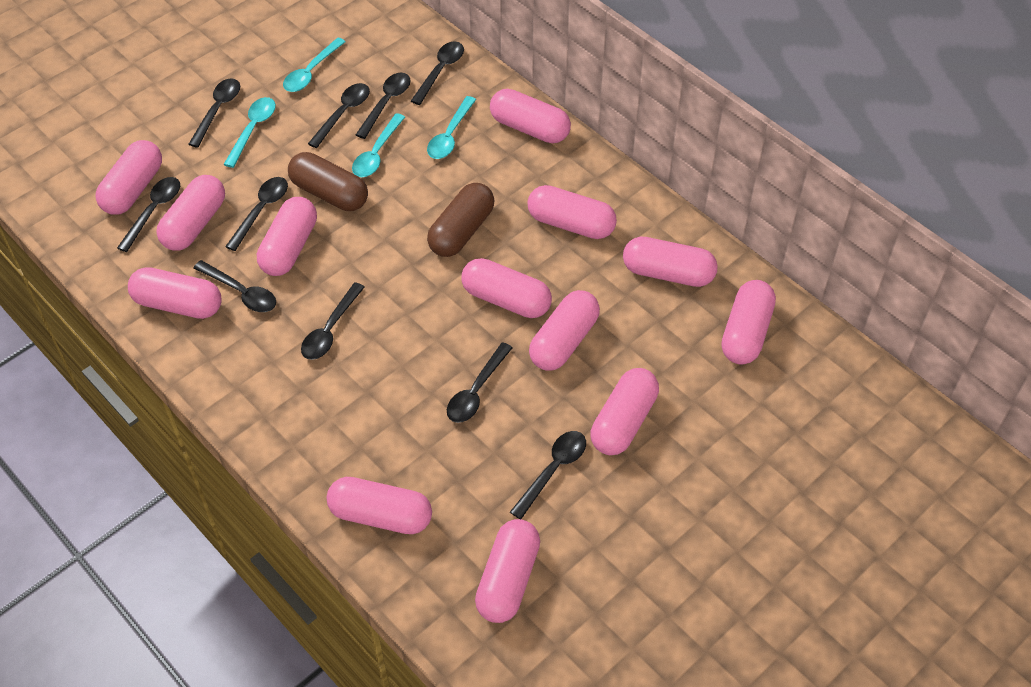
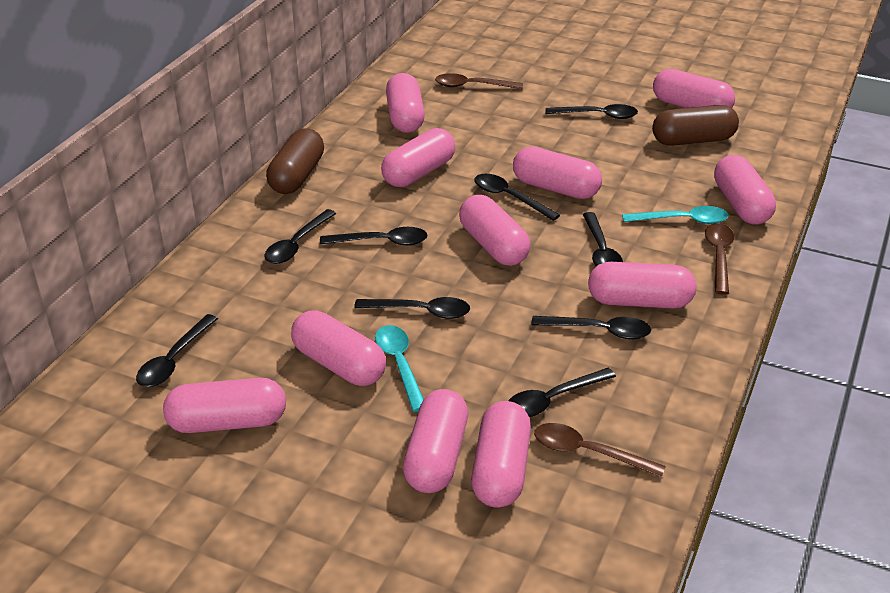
black spoon: [117,177,180,252] [188,78,240,148] [194,260,276,312] [225,177,288,251] [301,282,365,360] [308,83,370,148] [356,73,410,139] [411,41,464,105] [447,342,512,423] [510,431,586,519] = 10 -> [136,314,218,387] [265,209,337,264] [320,227,428,245] [354,297,470,319] [474,174,560,221] [508,368,616,417] [531,316,651,339] [545,104,638,119] [582,212,623,267] = 9
brown spoon: none = 0 -> [435,73,523,89] [534,423,666,478] [705,223,735,295] = 3
pink capsule: [95,140,162,215] [128,267,222,319] [156,175,225,251] [257,197,317,276] [327,477,432,534] [461,258,552,318] [475,519,540,623] [490,89,571,143] [527,185,617,239] [529,290,600,371] [591,368,659,455] [623,237,718,287] [722,280,776,364] = 13 -> [163,378,286,433] [291,310,386,386] [381,128,455,187] [386,73,425,133] [403,389,468,493] [459,195,531,266] [471,401,531,508] [513,147,602,199] [588,262,696,308] [653,69,735,108] [714,155,776,225] = 11
turquoise spoon: [223,97,276,168] [283,38,346,92] [352,113,405,177] [427,96,476,159] = 4 -> [375,325,424,412] [622,206,728,224] = 2

